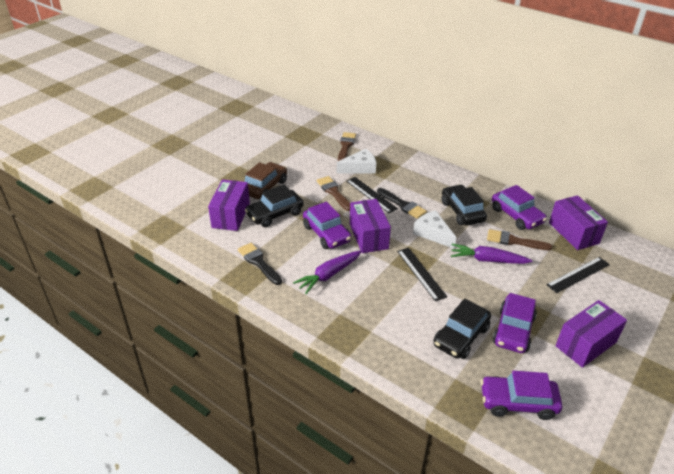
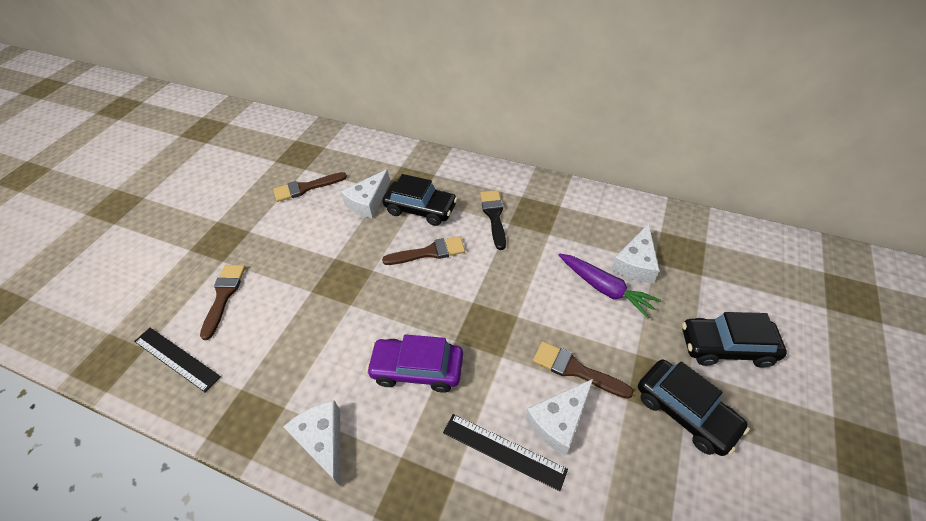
black brush: [238,243,282,285] [377,188,427,219] = 2 -> [480,190,506,250] = 1
black ruler: [346,177,398,213] [397,248,447,301] [546,257,610,293] = 3 -> [134,328,221,393] [443,414,568,491] = 2
brown brush: [317,176,350,211] [338,132,356,161] [487,229,552,250] = 3 -> [200,265,246,340] [273,172,347,202] [382,236,465,265] [533,341,634,399] = 4
brown car: [244,162,287,199] = 1 -> none = 0
purple box: [208,180,250,231] [350,199,391,253] [549,195,608,250] [555,300,627,368] = 4 -> none = 0
purple car: [303,202,351,249] [481,371,562,420] [492,185,547,230] [492,293,537,353] = 4 -> [366,334,463,393] = 1
purple carrot: [293,250,362,294] [451,244,533,264] = 2 -> [559,254,661,319] = 1
white cheese: [337,149,376,174] [413,210,457,249] = 2 -> [283,400,341,487] [341,169,390,219] [525,379,593,456] [611,223,660,283] = 4

